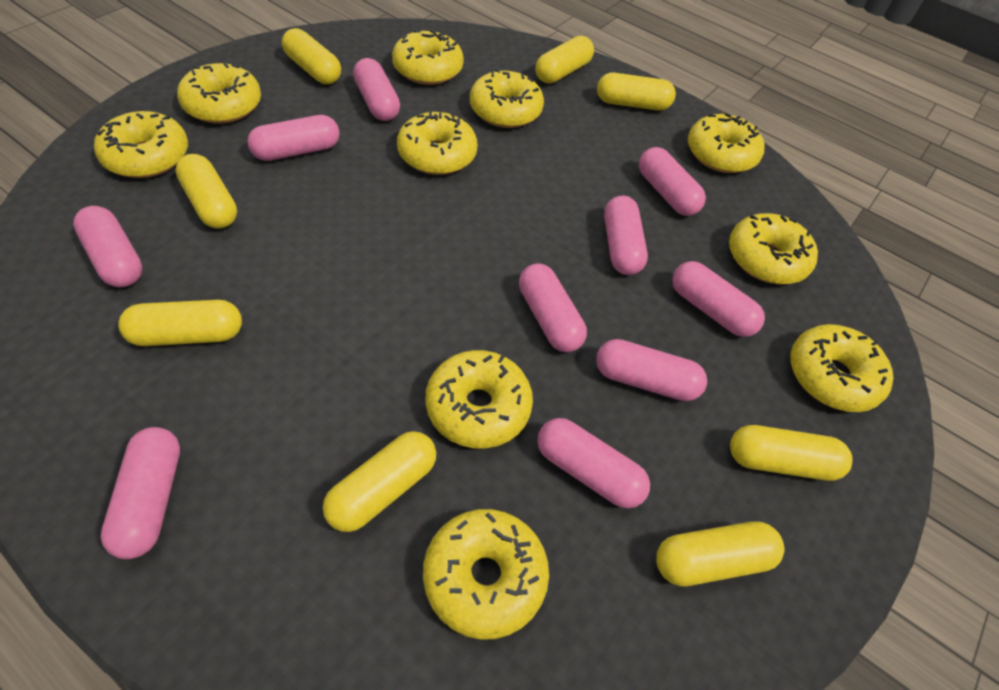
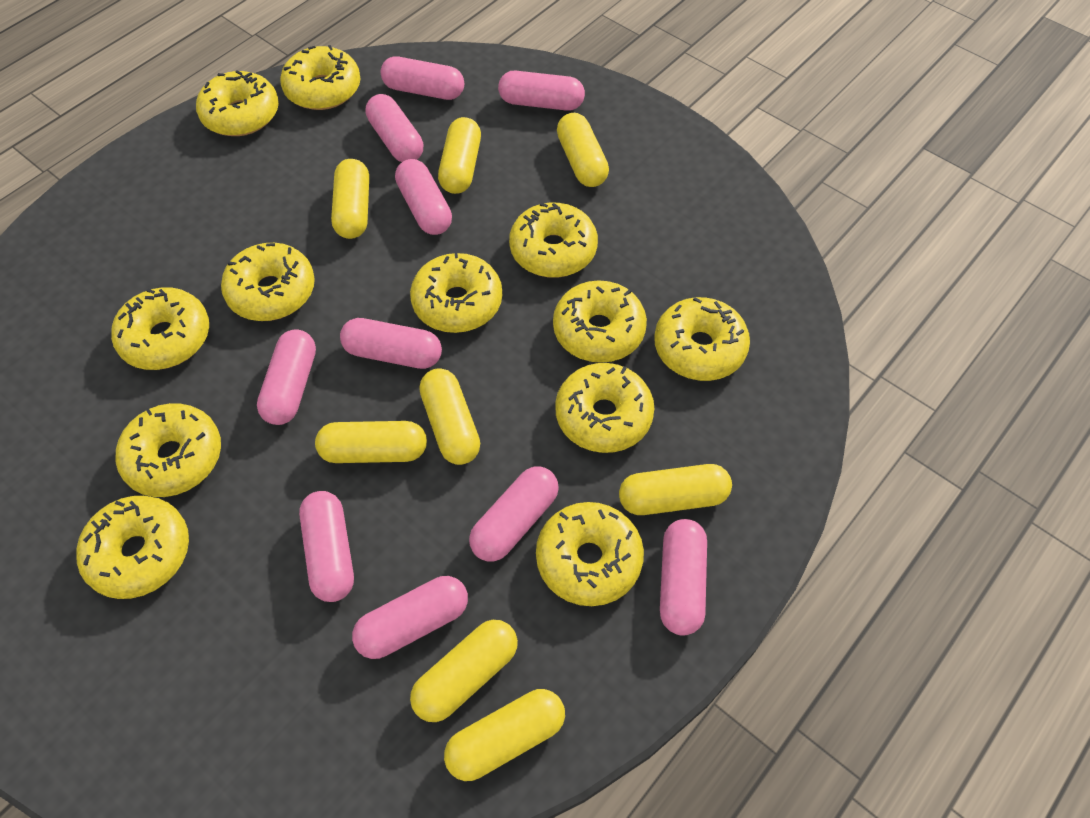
yellow donut: [94,111,188,178] [177,63,261,124] [392,30,464,85] [397,111,478,175] [423,509,549,640] [425,350,533,448] [470,69,544,128] [688,113,764,173] [729,213,818,284] [790,324,894,412] = 10 -> [76,496,189,599] [111,287,209,370] [116,403,221,497] [196,70,279,136] [221,243,315,321] [280,45,360,110] [410,251,502,333] [509,203,598,278] [536,502,644,606] [553,280,647,363] [555,363,654,453] [654,297,750,381] = 12

